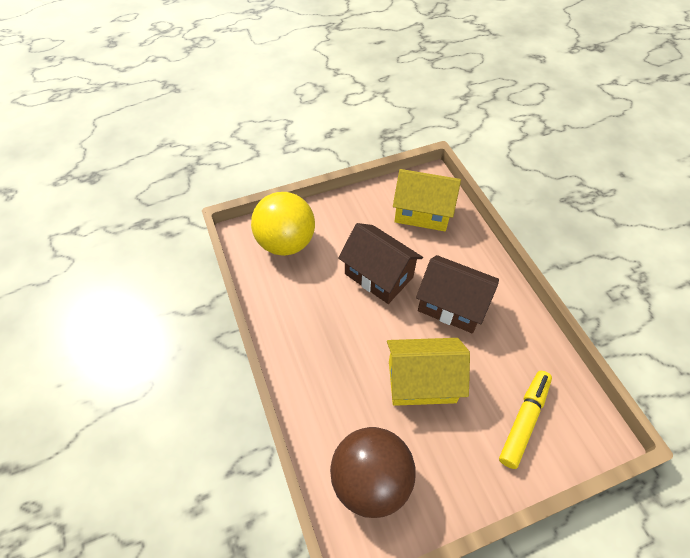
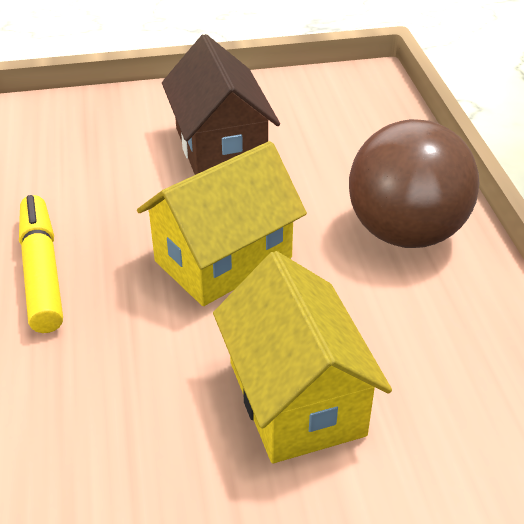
brown house: [338,223,423,304] [416,255,499,333] = 2 -> [162,34,280,175] = 1
yellow ball: [251,192,315,256] = 1 -> none = 0

